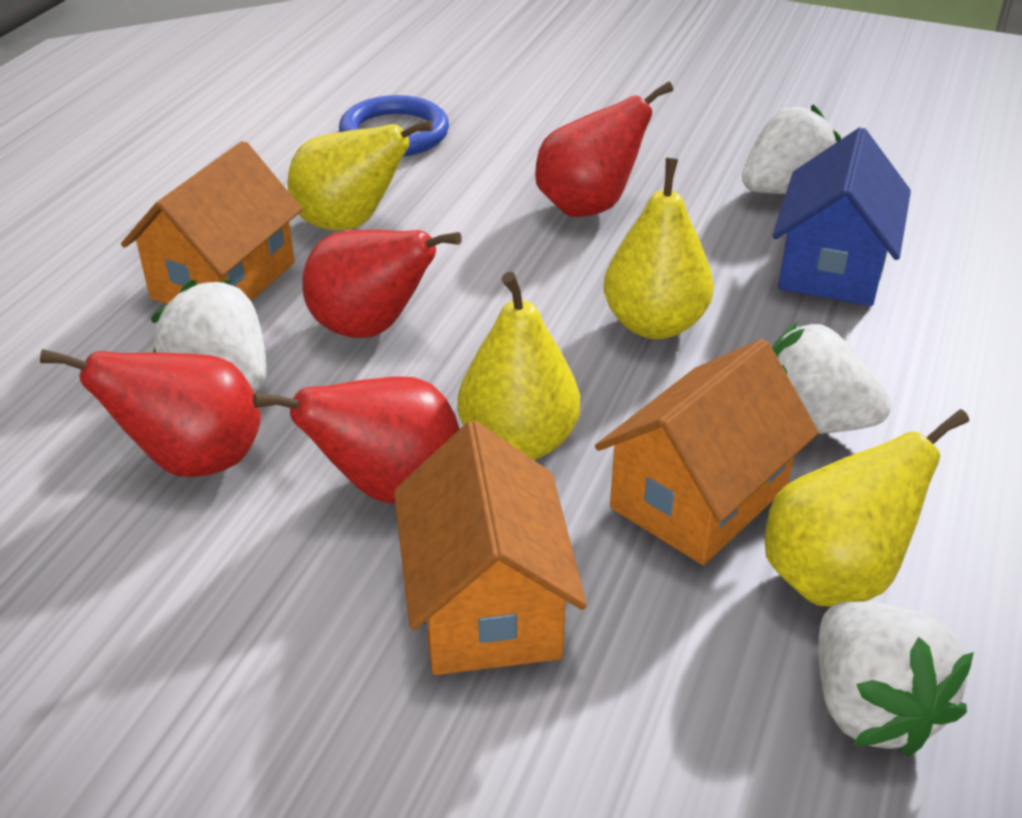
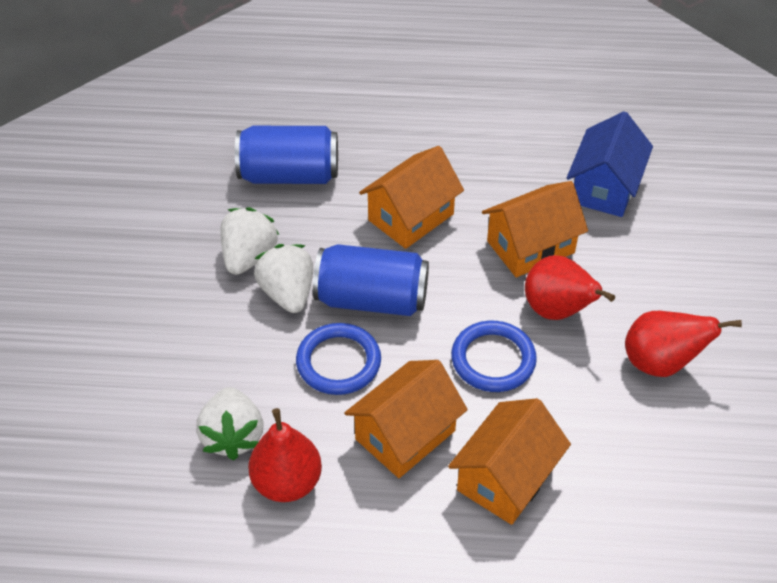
blue can: none = 0 -> [235,126,338,184] [313,244,429,316] = 2
blue ring: [339,95,449,157] = 1 -> [296,323,381,395] [451,321,537,392] = 2
orange house: [121,141,302,304] [394,421,587,675] [595,339,819,565] = 3 -> [344,360,468,478] [359,146,464,249] [448,398,571,525] [482,181,588,277] = 4
red pear: [40,349,261,477] [253,376,460,504] [302,230,462,338] [535,82,673,217] = 4 -> [248,408,322,502] [525,255,615,320] [625,311,742,377] = 3
white strawberry: [151,280,267,392] [742,105,841,194] [772,322,891,434] [818,601,974,757] = 4 -> [196,387,264,460] [220,207,279,275] [254,244,313,313] = 3
yellow pear: [287,120,433,230] [457,272,580,460] [604,158,714,339] [765,409,969,607] = 4 -> none = 0

